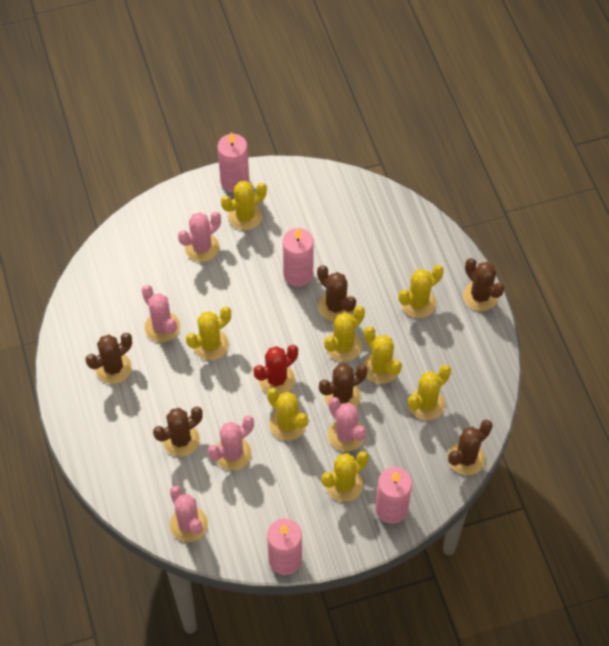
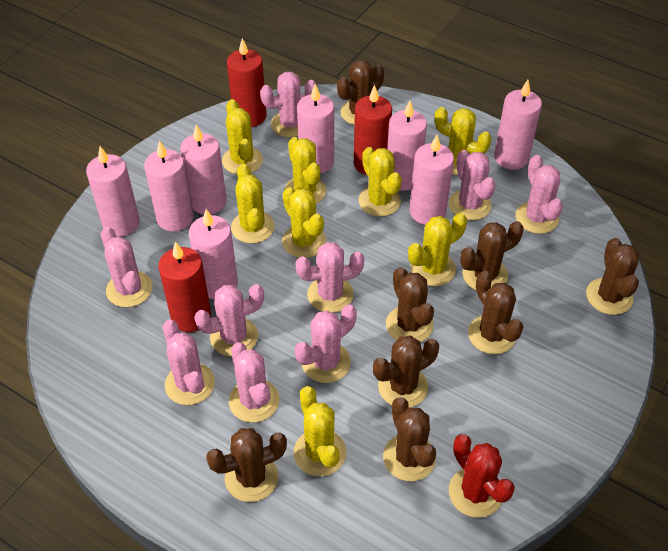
brown cactus: [86,333,132,384] [153,407,203,457] [317,265,356,322] [319,364,368,407] [448,420,493,475] [463,258,505,311] = 6 -> [206,428,287,502] [337,60,384,125] [373,336,439,408] [383,397,436,481] [386,267,434,342] [460,221,524,290] [468,271,523,354] [586,238,640,315] = 8
pink cactus: [141,285,180,342] [170,486,208,542] [178,212,221,262] [208,415,254,471] [328,397,366,452] = 5 -> [101,227,152,307] [163,320,215,405] [194,284,264,357] [229,342,279,423] [260,72,317,138] [295,242,364,313] [295,304,357,383] [449,150,496,220] [515,155,563,234] = 9
pink candle: [217,132,249,193] [267,519,302,575] [283,228,314,287] [375,467,412,524] = 4 -> [86,146,140,237] [144,141,194,232] [180,124,227,215] [189,209,238,299] [297,84,334,174] [387,100,427,191] [409,135,454,225] [494,80,542,170] = 8
red candle: none = 0 -> [158,242,211,332] [227,38,267,127] [354,85,392,175] = 3

